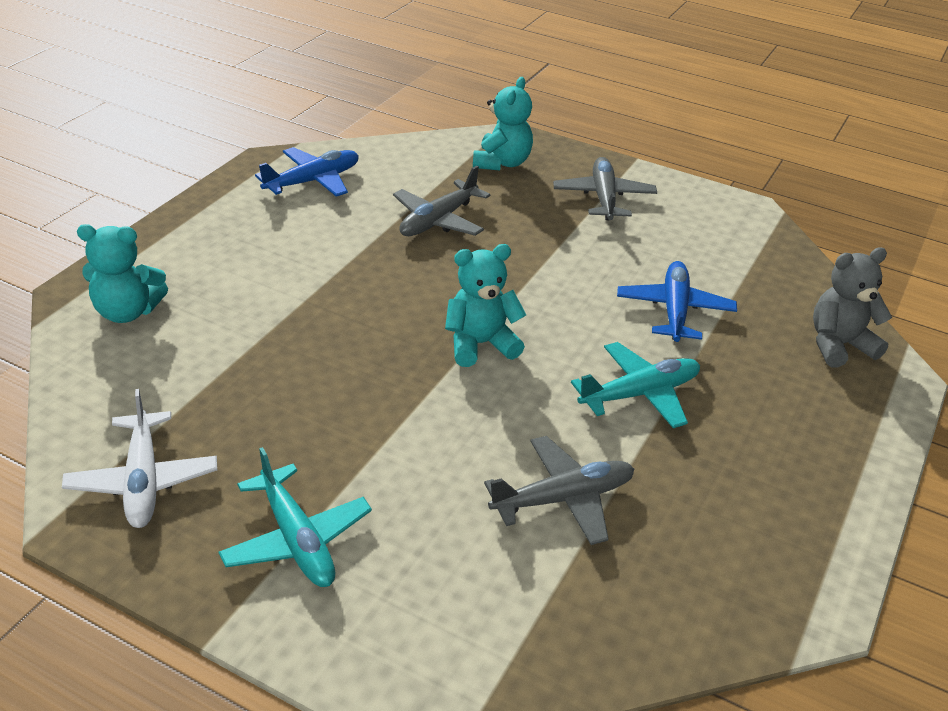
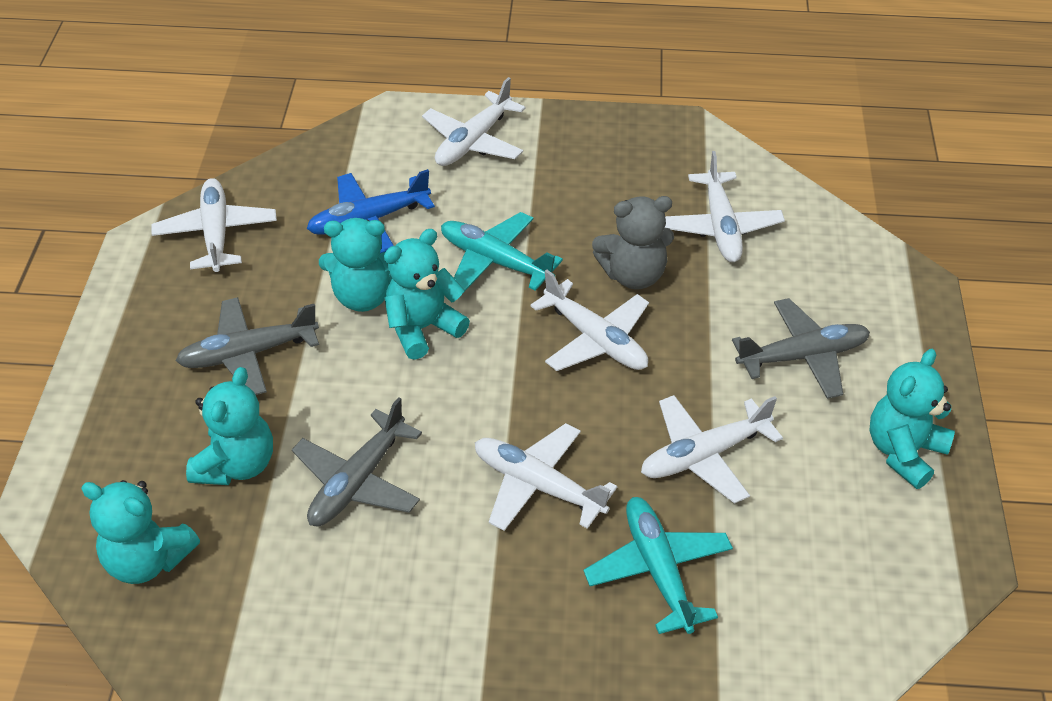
blue plane: [255,147,359,197] [617,261,737,342] = 2 -> [306,169,435,253] = 1
turquoise teddy bear: [77,224,168,323] [445,244,526,367] [473,77,533,171] = 3 -> [81,480,200,584] [186,367,273,485] [319,218,392,312] [384,229,470,360] [870,349,955,489] = 5
white plane: [62,389,217,528] = 1 -> [152,178,277,272] [422,77,526,166] [475,423,617,531] [530,270,649,371] [641,395,783,504] [665,151,785,262] = 6

